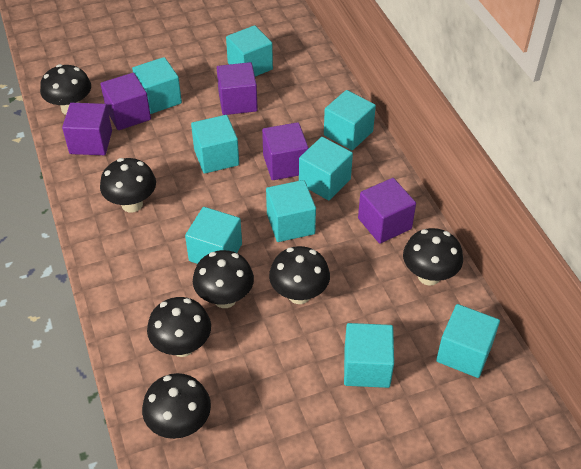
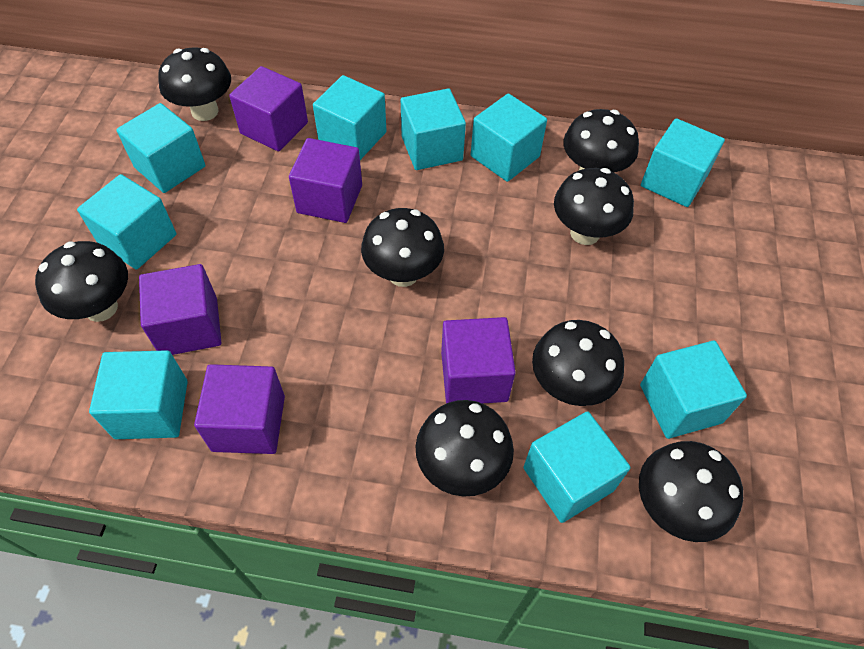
black mushroom: [40,64,91,115] [100,158,156,213] [142,373,211,439] [147,297,211,357] [193,250,254,308] [269,246,330,304] [403,228,463,286] = 7 -> [35,241,128,322] [158,47,231,121] [361,208,444,287] [416,400,514,497] [532,320,624,406] [554,168,634,245] [563,109,639,173] [639,441,743,542] = 8

